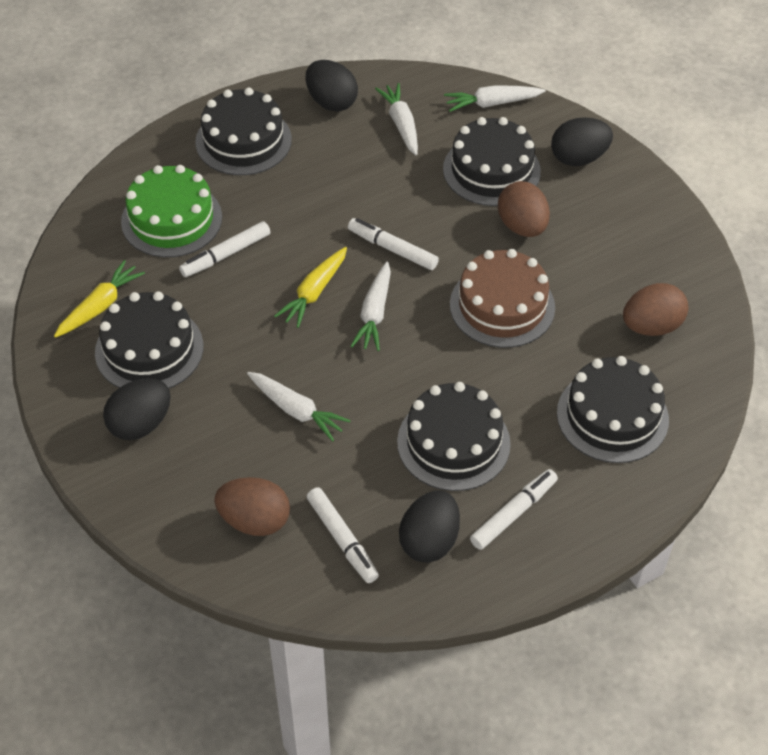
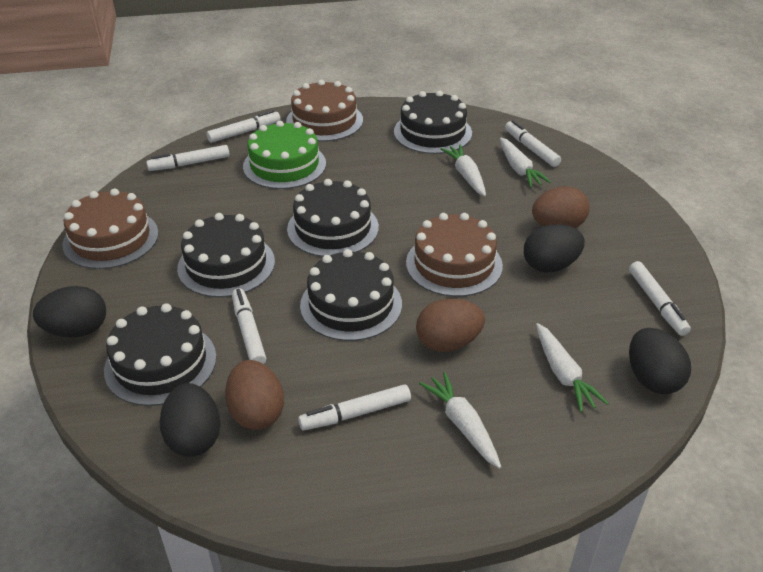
brown cake: [450,249,555,348] = 1 -> [62,188,159,269] [286,80,363,141] [406,213,503,297] = 3
white marker: [179,221,270,277] [307,487,379,583] [348,218,439,270] [470,469,558,550] = 4 -> [146,145,230,171] [207,110,280,143] [232,288,266,364] [298,384,411,430] [505,120,561,167] [629,261,691,336] = 6
yellow carrot: [54,260,145,338] [274,247,347,328] = 2 -> none = 0

